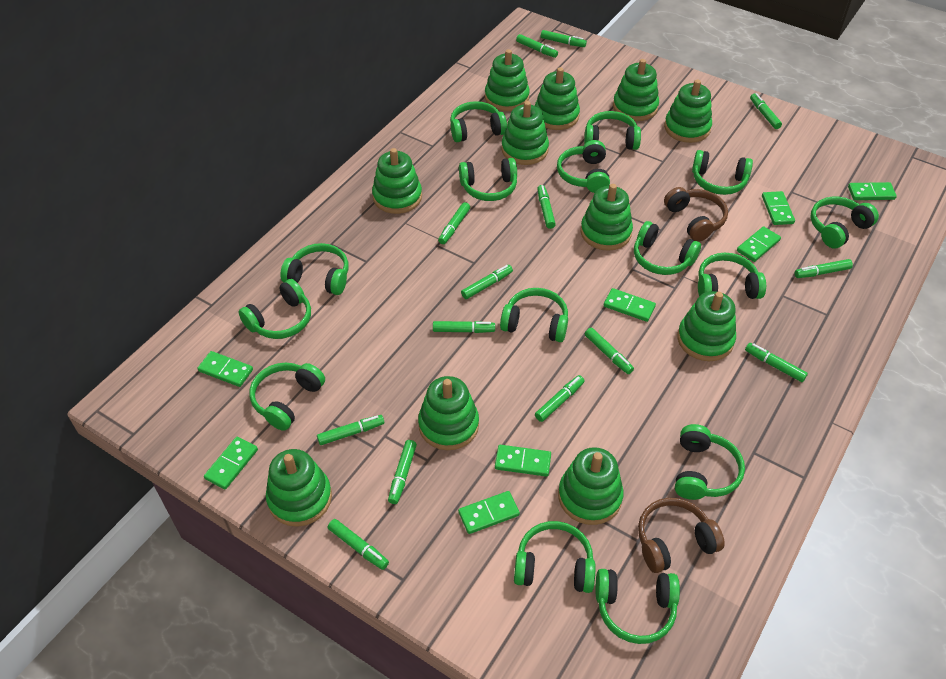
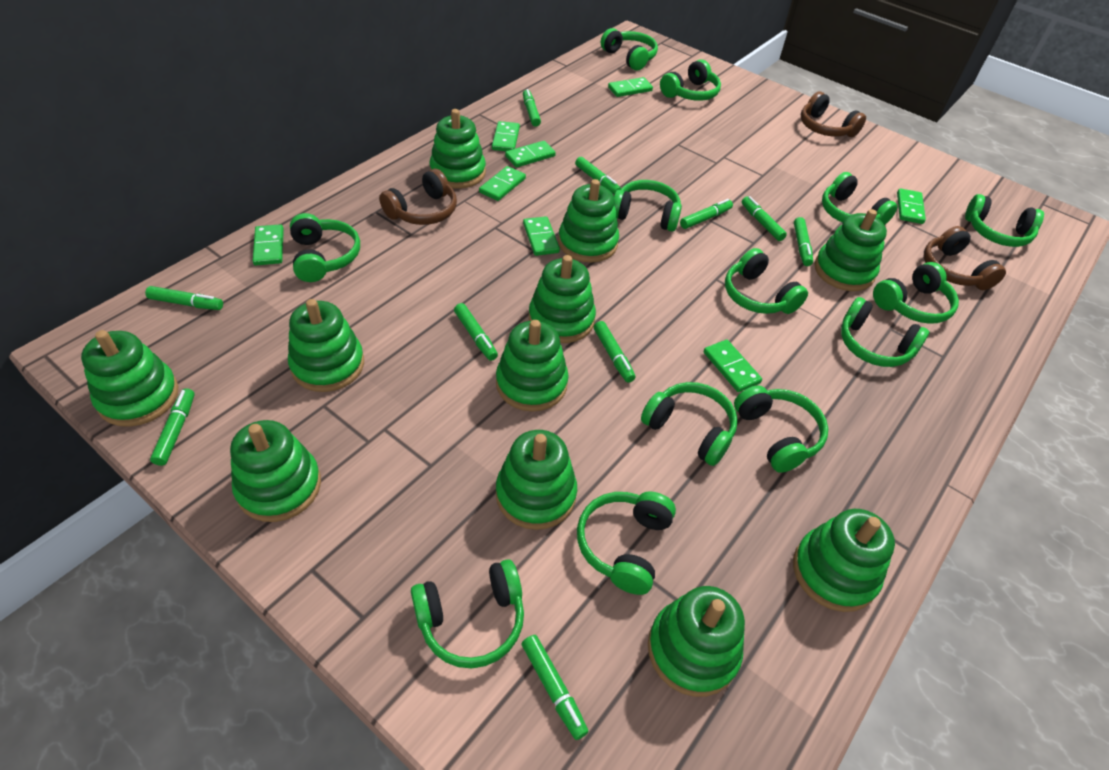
brown headphones: [638,498,725,573] [664,187,728,242] = 2 -> [379,169,457,225] [801,91,866,137] [924,226,1006,290] = 3
green headphones: [239,279,311,339] [250,363,325,431] [280,243,349,295] [450,101,507,142] [459,158,517,201] [500,288,568,342] [514,521,596,593] [557,140,610,193] [584,111,641,150] [596,569,680,644] [634,221,701,275] [675,424,745,500] [692,150,753,195] [698,253,766,299] [810,197,879,248] = 15 -> [290,213,360,282] [411,559,524,668] [577,491,676,595] [601,28,658,71] [614,180,682,231] [641,382,738,466] [660,59,721,101] [725,248,808,314] [734,386,828,473] [822,172,897,225] [841,297,929,367] [873,262,959,324] [965,194,1044,247] = 13
green marker: [317,415,384,445] [328,519,389,570] [388,440,417,504] [433,321,495,333] [438,202,470,244] [461,265,513,299] [516,34,558,58] [535,375,584,422] [537,185,556,229] [541,30,587,47] [585,328,634,374] [745,343,808,382] [750,93,782,129] [795,259,853,278] = 14 -> [145,286,223,310] [150,388,195,466] [454,303,498,361] [522,635,589,740] [523,89,541,127] [575,157,621,194] [594,321,636,383] [680,199,733,229] [742,196,787,241] [794,217,813,266] = 10

